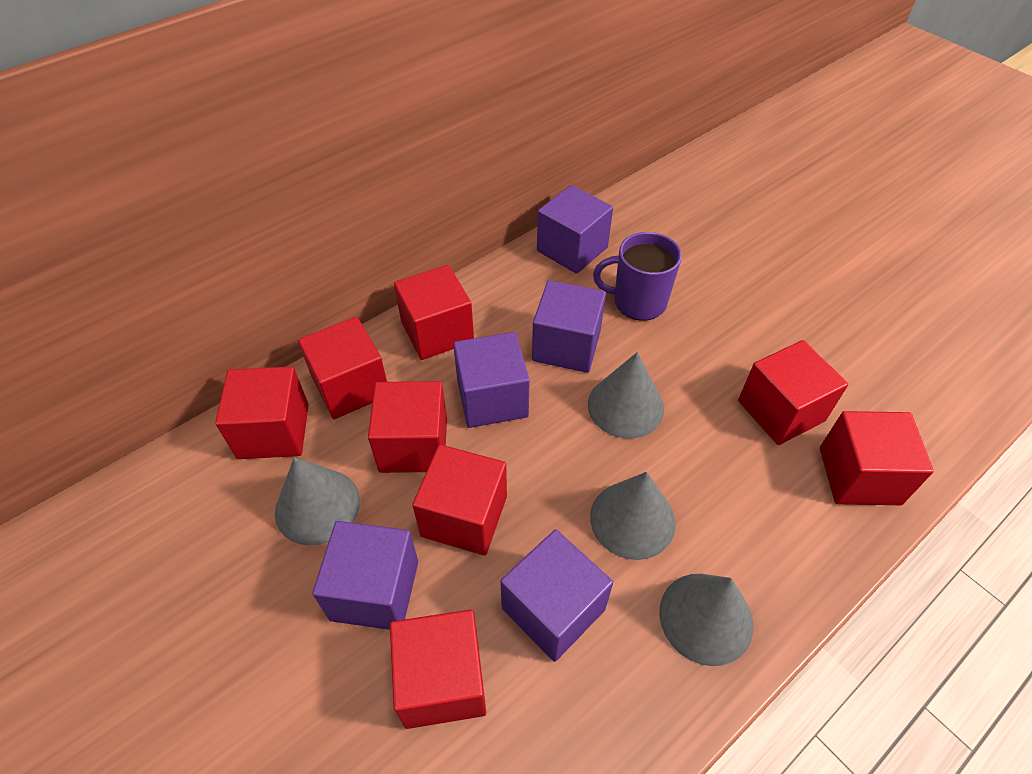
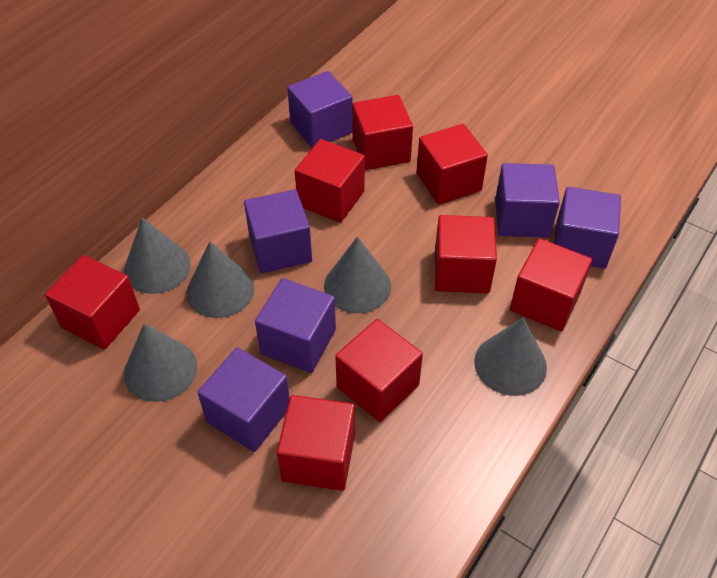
grey cone: [275,457,360,546] [588,352,664,438] [590,472,676,560] [659,574,753,666] = 4 -> [124,217,191,294] [124,323,197,402] [186,241,254,318] [324,237,391,313] [474,317,547,396] = 5
purple cube: [313,521,418,630] [453,332,530,428] [500,529,613,662] [532,280,606,373] [537,185,613,274] = 5 -> [197,347,290,452] [244,189,312,273] [255,278,336,373] [287,71,353,148] [495,163,560,238] [554,187,621,269] = 6
purple mug: [593,232,682,321] = 1 -> none = 0

